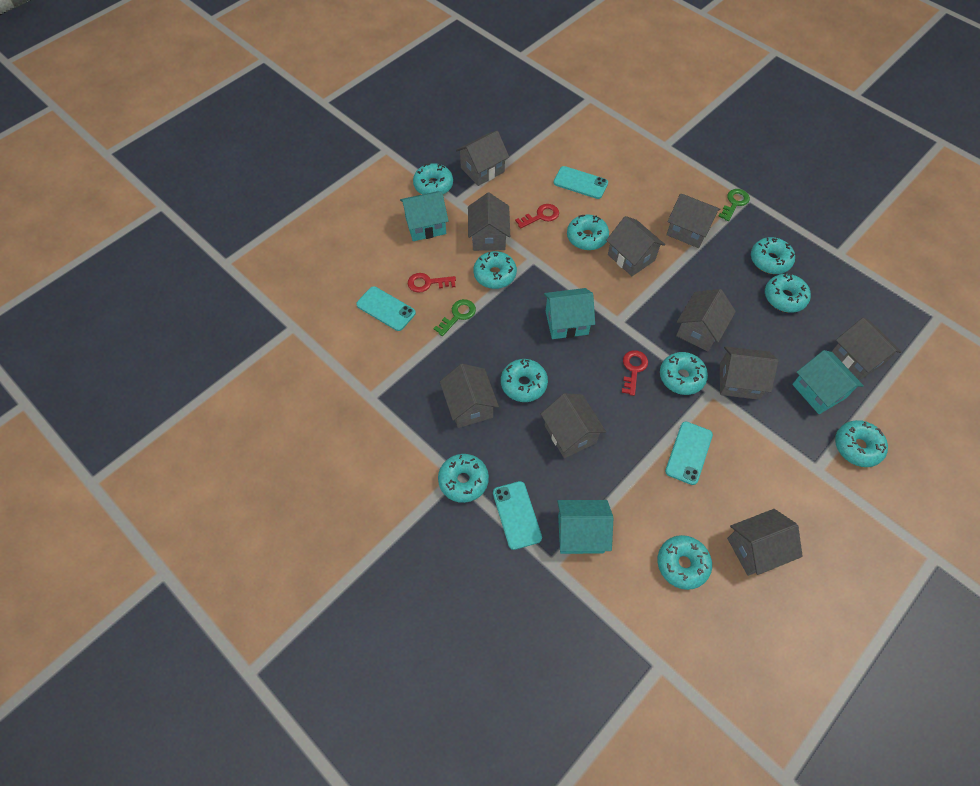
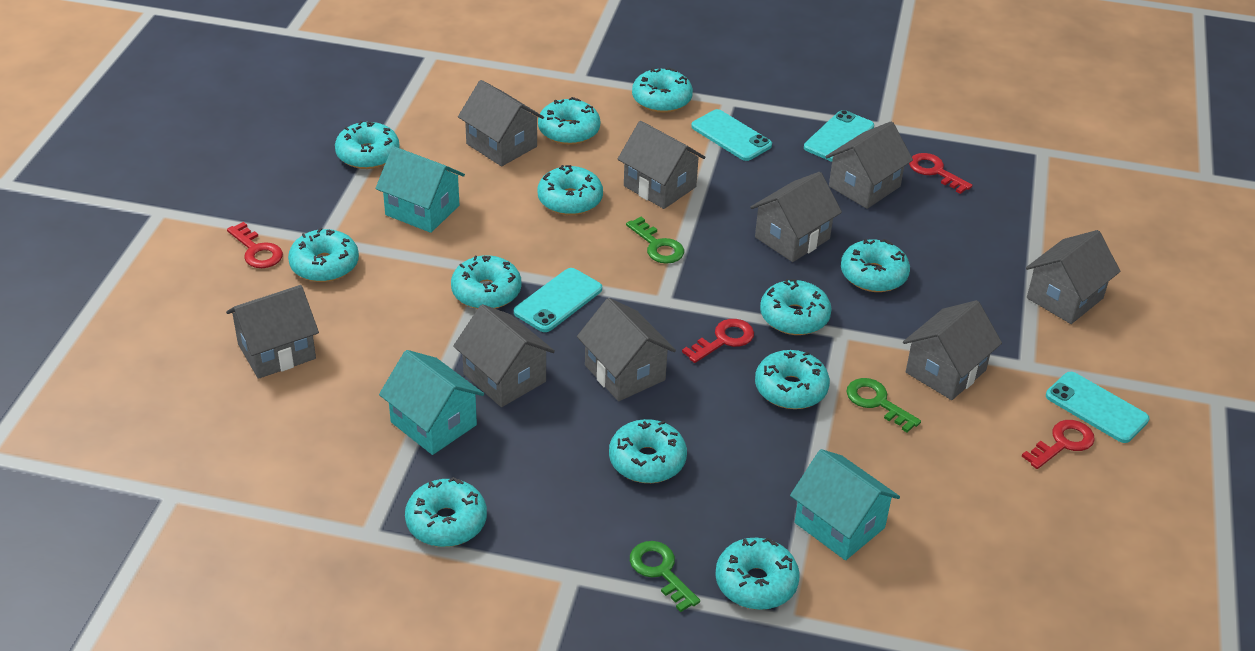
green key: [434,299,476,336] [718,189,750,221] = 2 -> [626,217,684,264] [630,541,700,612] [846,378,921,433] = 3
grey house: [440,364,499,428] [456,131,509,186] [468,193,510,251] [541,393,606,458] [606,216,665,276] [666,194,720,248] [676,289,736,352] [720,346,779,400] [727,509,803,576] [831,318,902,380] = 10 -> [226,285,319,379] [453,304,555,407] [458,80,544,167] [577,298,676,401] [618,121,705,209] [750,172,842,262] [825,121,913,209] [903,300,1002,400] [1026,230,1120,324] = 9
red key: [408,273,456,293] [515,204,559,229] [622,350,648,396] = 3 -> [227,222,283,268] [682,319,754,363] [909,153,972,194] [1022,420,1095,469] = 4
turquoise donut: [413,163,453,195] [438,454,489,503] [473,251,517,289] [501,359,548,402] [567,214,609,250] [657,535,712,590] [660,352,708,395] [751,237,795,274] [765,273,811,313] [835,420,888,467] = 10 -> [288,228,359,282] [335,121,400,169] [405,477,487,547] [451,255,521,309] [538,97,600,145] [538,165,603,215] [609,419,687,483] [632,67,693,113] [715,537,800,610] [755,350,830,409] [760,279,832,335] [841,239,910,292] = 12
turquoise house: [400,191,449,241] [544,288,595,339] [557,500,613,554] [792,350,864,414] = 4 -> [376,146,465,233] [379,350,484,455] [790,449,900,560] = 3

